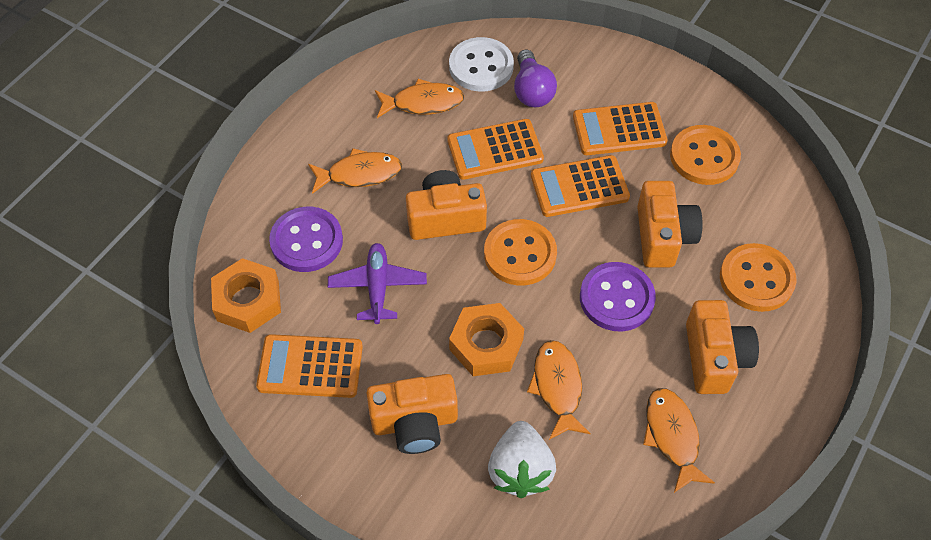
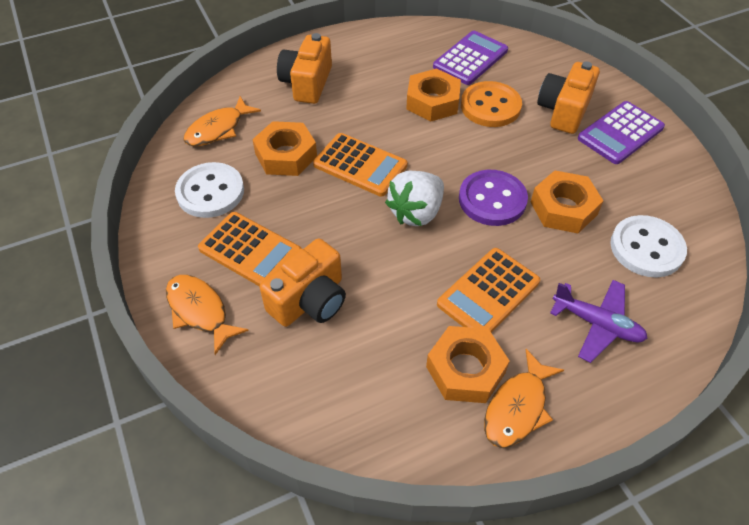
orange button: [484,219,557,285] [670,125,741,185] [720,243,796,312] = 3 -> [461,81,522,127] = 1
orange calculator: [256,334,363,398] [447,119,544,180] [531,155,630,217] [573,102,668,155] = 4 -> [198,212,302,287] [313,133,408,197] [437,248,540,332] = 3
orange camera: [366,374,458,454] [406,170,487,240] [637,181,703,268] [686,300,759,394] = 4 -> [260,238,346,327] [277,33,332,104] [537,61,600,134] = 3
orange fish: [308,148,402,194] [375,79,464,118] [527,340,591,440] [643,388,715,493] = 4 -> [166,275,249,355] [183,96,261,146] [484,349,564,448] = 3
orange nut: [211,258,281,333] [449,303,524,376] = 2 -> [252,121,317,176] [406,68,461,122] [426,326,510,403] [531,170,603,233] = 4
purple button: [269,207,343,272] [580,262,656,332] = 2 -> [459,170,528,226] = 1
purple calculator: none = 0 -> [433,31,508,85] [578,101,665,164] = 2
purple light bulb: [514,50,557,107] = 1 -> none = 0
white button: [449,37,514,92] = 1 -> [175,162,244,218] [610,215,687,278] = 2

